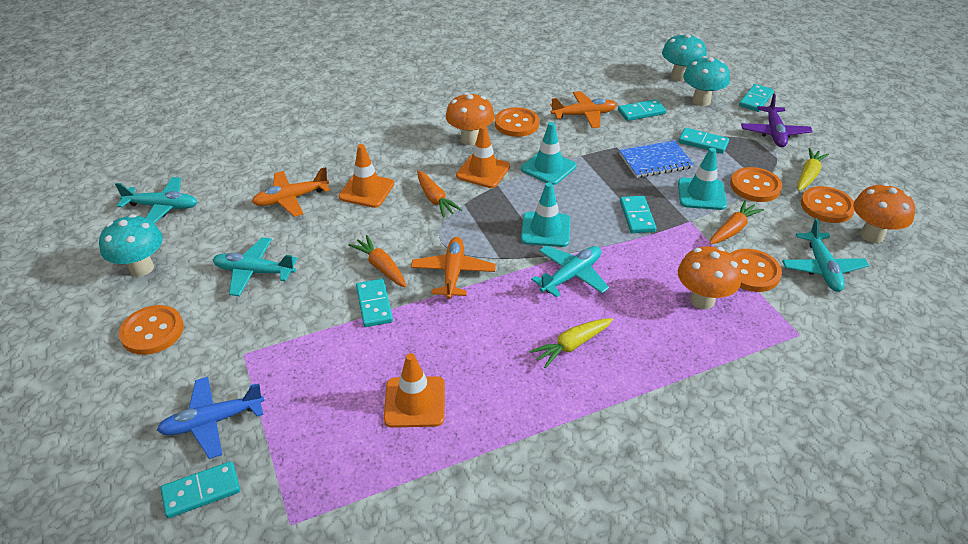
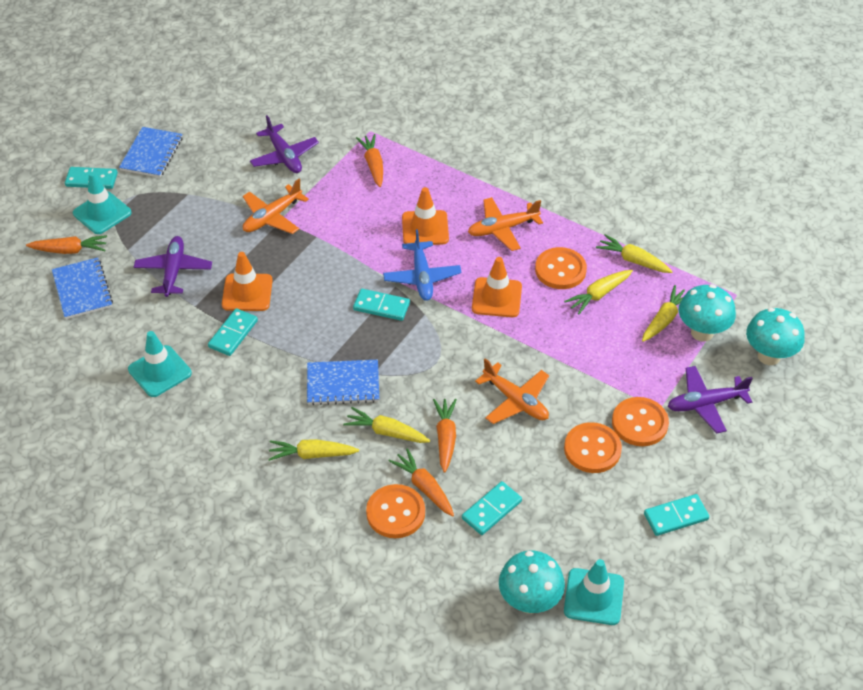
blue notebook: [619,141,694,178] = 1 -> [52,257,113,319] [119,127,183,178] [307,360,379,405] = 3
orange button: [119,305,184,355] [495,107,539,137] [730,167,782,202] [730,249,782,292] [801,186,855,223] = 5 -> [366,484,425,538] [535,247,587,289] [564,422,622,473] [612,397,669,446] = 4
orange carrot: [348,235,407,287] [417,170,462,218] [709,200,764,244] = 3 -> [26,235,107,254] [356,134,383,187] [389,448,454,517] [433,399,457,473] = 4
orange mushroom: [446,92,495,145] [678,246,741,309] [853,183,915,243] = 3 -> none = 0
purple plane: [741,94,813,147] = 1 -> [134,236,212,297] [250,115,319,173] [668,366,753,433] = 3
turquoise domino: [160,461,240,518] [356,279,393,327] [618,99,666,121] [620,196,656,233] [678,128,729,154] [739,84,774,112] = 6 -> [65,167,118,189] [208,308,258,356] [353,289,410,321] [462,481,522,535] [644,494,709,536] = 5
turquoise plane: [115,177,197,223] [213,237,298,296] [531,246,609,298] [782,218,869,292] = 4 -> none = 0
yellow carrot: [529,318,613,368] [797,148,829,191] = 2 -> [268,439,359,461] [343,407,430,443] [564,270,633,315] [596,234,673,273] [642,285,685,342] = 5

